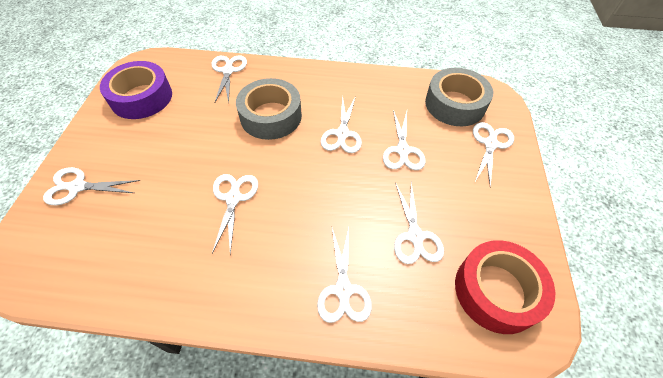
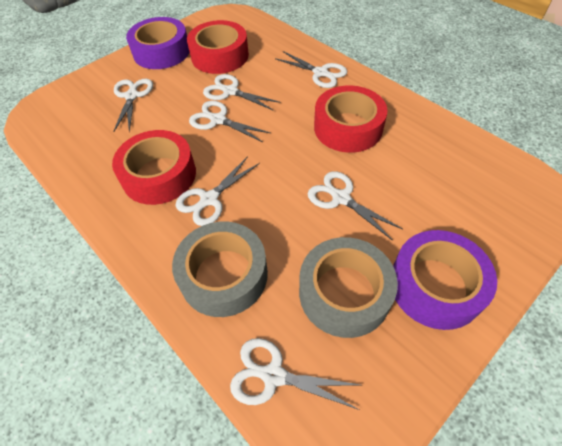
purple tape: [100,61,172,119] = 1 -> [126,17,190,69] [393,230,497,330] = 2
red tape: [455,240,556,334] = 1 -> [112,130,196,205] [187,20,249,74] [314,85,387,153] = 3
white scissors: [43,167,140,205] [212,55,247,103] [212,174,258,254] [317,228,372,323] [321,95,362,153] [383,110,426,170] [394,182,444,264] [473,122,514,188] = 8 -> [113,79,153,132] [176,156,260,226] [189,101,270,142] [203,74,281,110] [230,338,360,410] [275,51,347,88] [308,171,403,241] = 7

